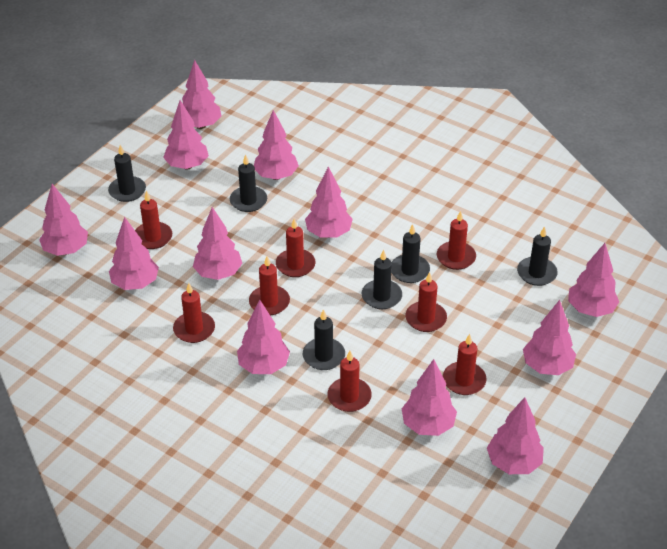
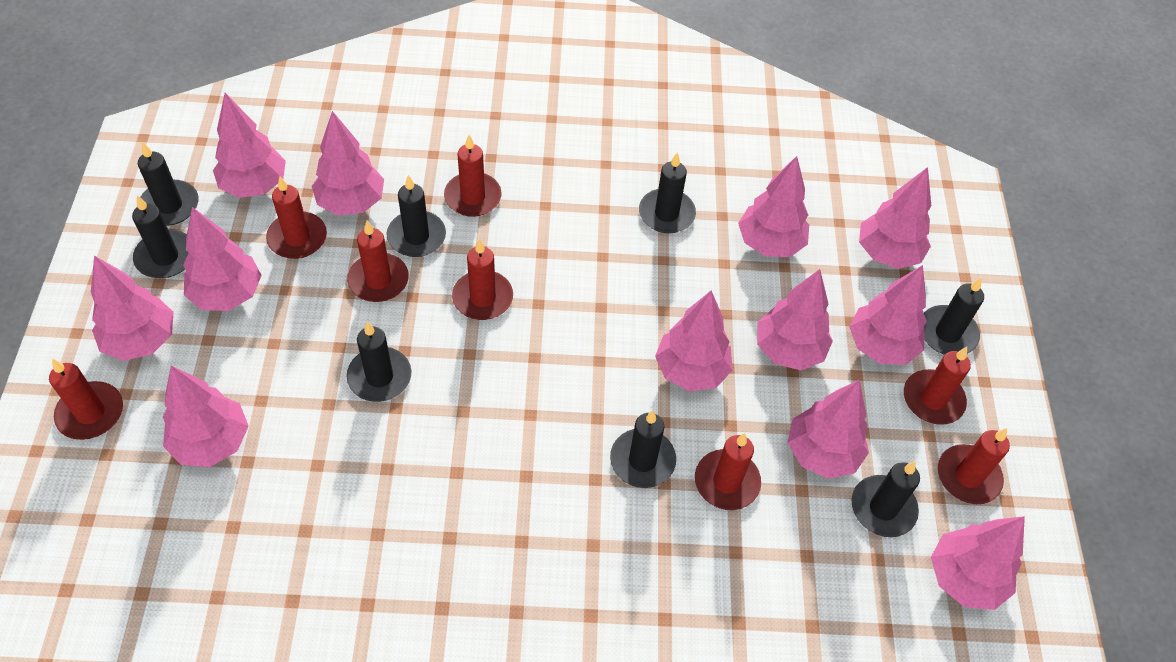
black candle: [108,145,146,202] [230,154,267,212] [303,309,345,370] [361,249,402,309] [391,224,430,283] [517,226,558,286] = 6 -> [132,195,188,278] [138,142,199,226] [347,321,411,402] [386,175,446,257] [610,410,676,488] [639,152,696,234] [851,461,920,537] [924,278,984,355] = 8

